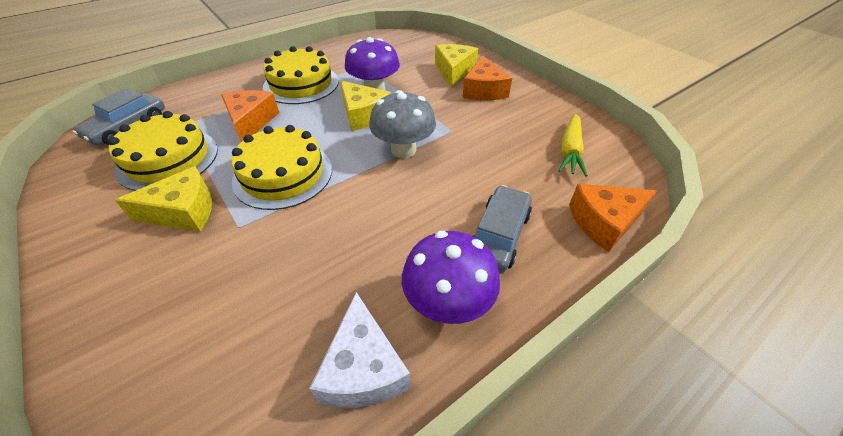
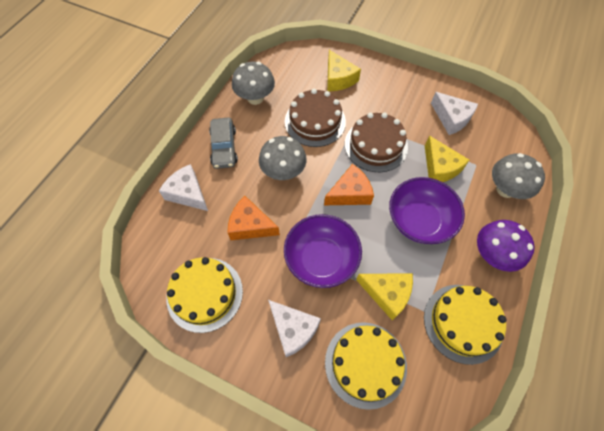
brown cake: none = 0 -> [285,89,346,147] [345,112,408,172] = 2
grey car: [73,88,165,145] [473,185,532,272] = 2 -> [209,118,238,169] = 1
grey mushroom: [369,90,436,158] = 1 -> [232,62,275,105] [259,136,306,180] [492,153,545,199] = 3
orange cheese: [221,90,279,142] [462,55,512,100] [569,184,657,252] = 3 -> [228,196,280,240] [324,164,374,205] = 2
purple bowl: none = 0 -> [284,214,362,288] [389,177,465,244] = 2
purple mushroom: [345,37,400,90] [402,231,500,324] = 2 -> [477,220,535,272] = 1
white cheese: [309,292,411,408] = 1 -> [159,164,208,211] [268,300,321,357] [431,92,478,135] = 3
yellow carrot: [558,114,588,177] = 1 -> none = 0

